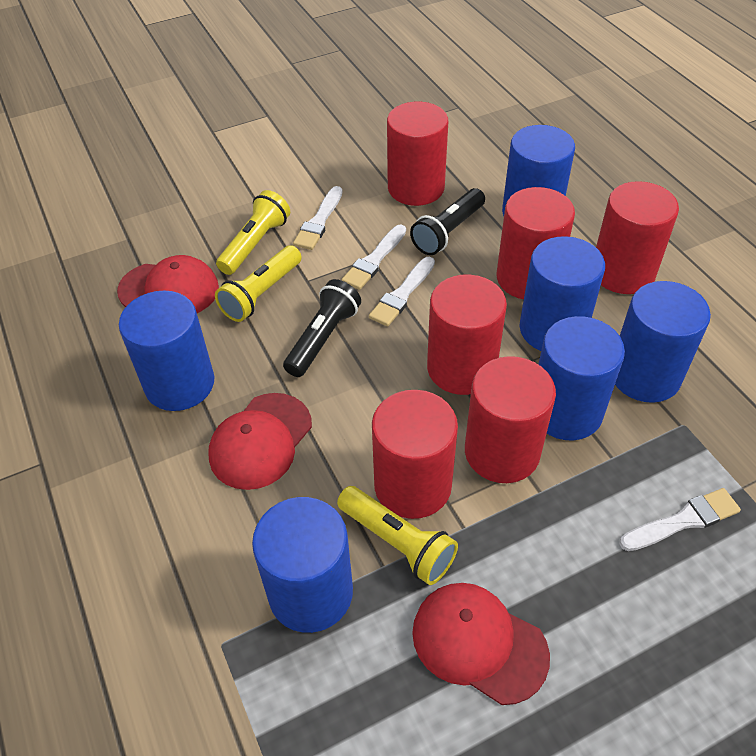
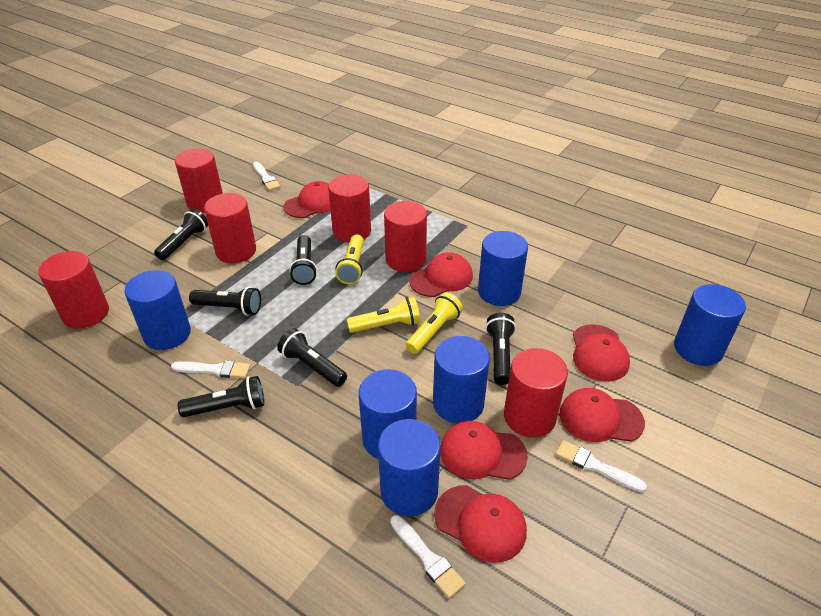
black flashlight: [283,279,361,377] [410,188,485,255] = 2 -> [154,209,208,260] [178,376,264,417] [189,287,261,316] [277,328,347,387] [289,235,317,285] [486,313,516,385] = 6
red cap: [117,255,219,313] [209,393,312,490] [412,583,550,705] = 3 -> [283,181,330,218] [409,252,473,297] [434,485,527,563] [440,421,528,480] [559,388,645,442] [573,324,630,382] = 6

